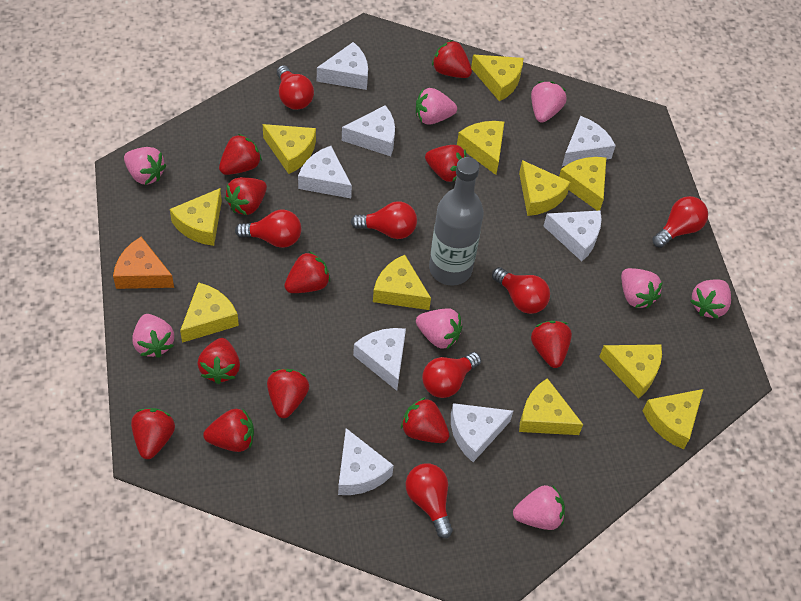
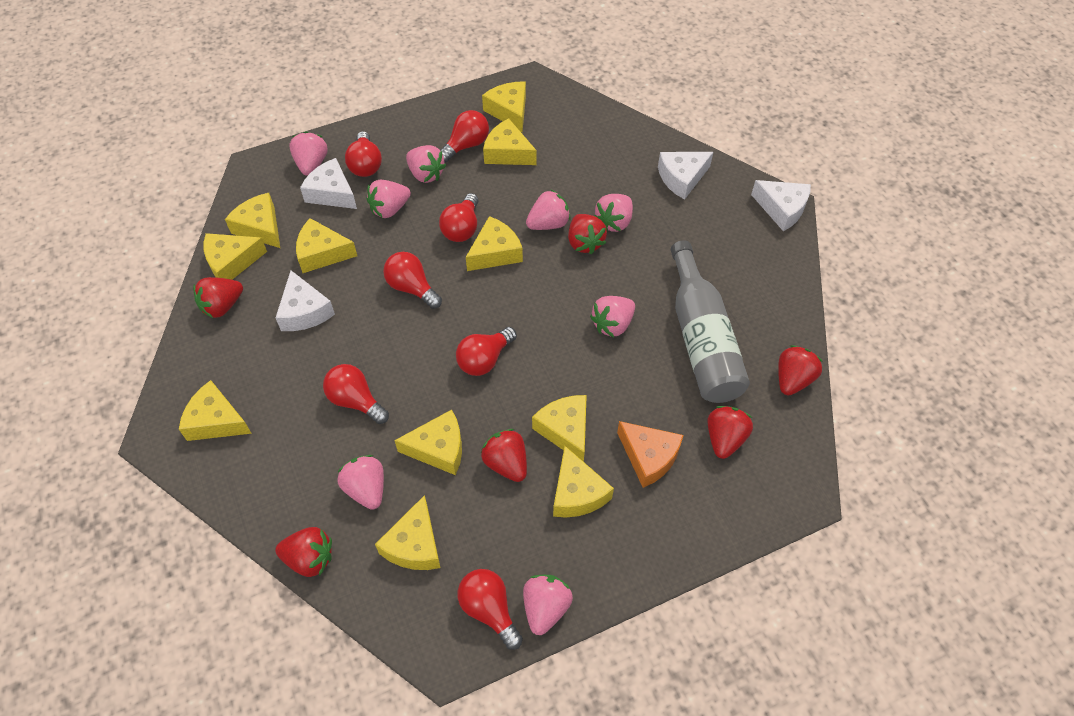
red strawberry: [131,408,175,459] [197,338,240,384] [203,408,254,452] [219,134,262,175] [225,177,267,215] [267,369,309,418] [284,251,330,293] [401,397,449,443] [425,145,467,182] [432,40,472,78] [531,321,572,368] = 11 -> [193,277,243,318] [275,527,332,577] [480,429,527,482] [568,214,607,254] [708,406,753,459] [778,345,823,395] = 6
white cheese: [298,146,352,198] [317,42,368,90] [338,428,394,495] [342,105,395,156] [353,328,406,391] [451,403,513,462] [544,211,602,261] [562,116,616,166] = 8 -> [276,270,335,331] [300,158,357,209] [658,152,713,200] [751,180,811,231] = 4

